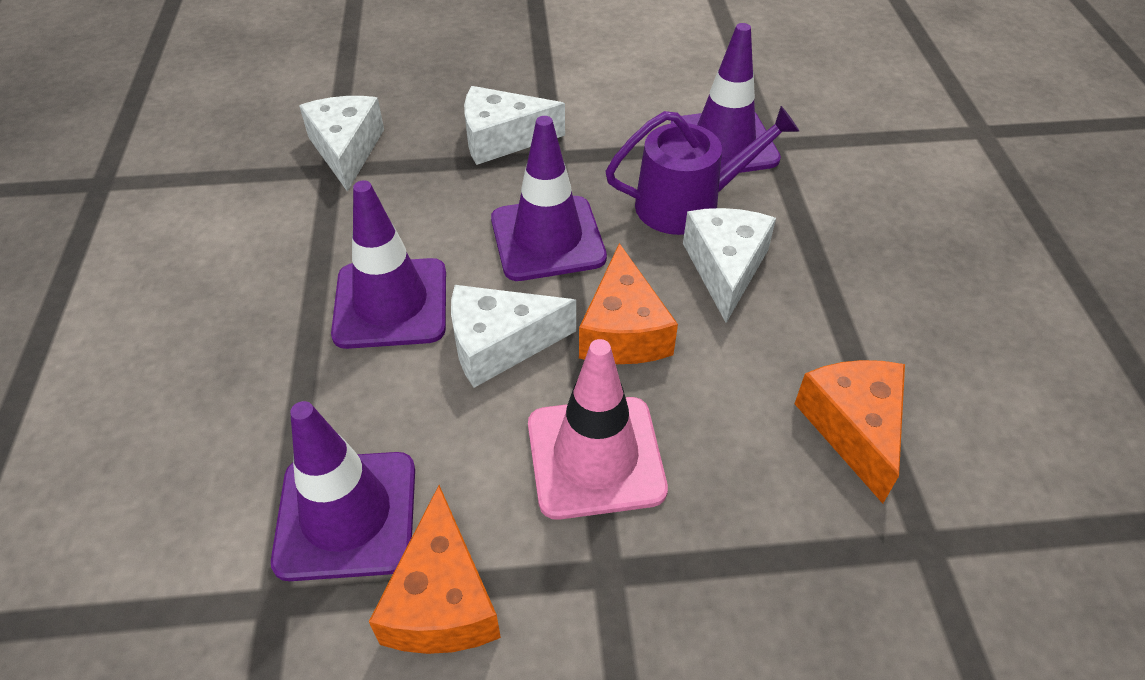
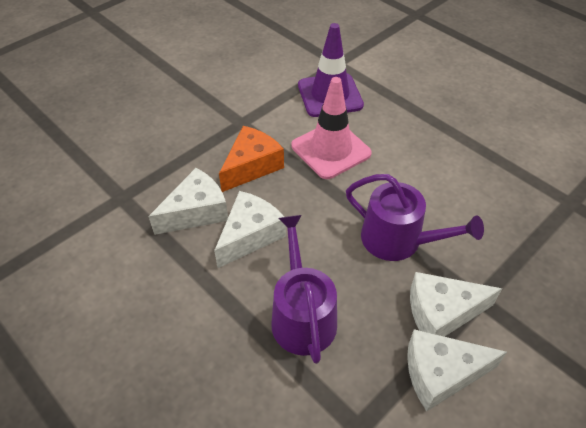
orange cheese: [369,485,501,654] [579,243,678,364] [794,360,905,504] = 3 -> [219,126,284,192] = 1
purple traffic cone: [271,401,415,581] [331,180,446,349] [491,116,607,281] [670,23,781,173] = 4 -> [298,23,364,117] = 1
purple watering can: [605,106,800,235] = 1 -> [271,215,337,364] [346,174,484,261] = 2

